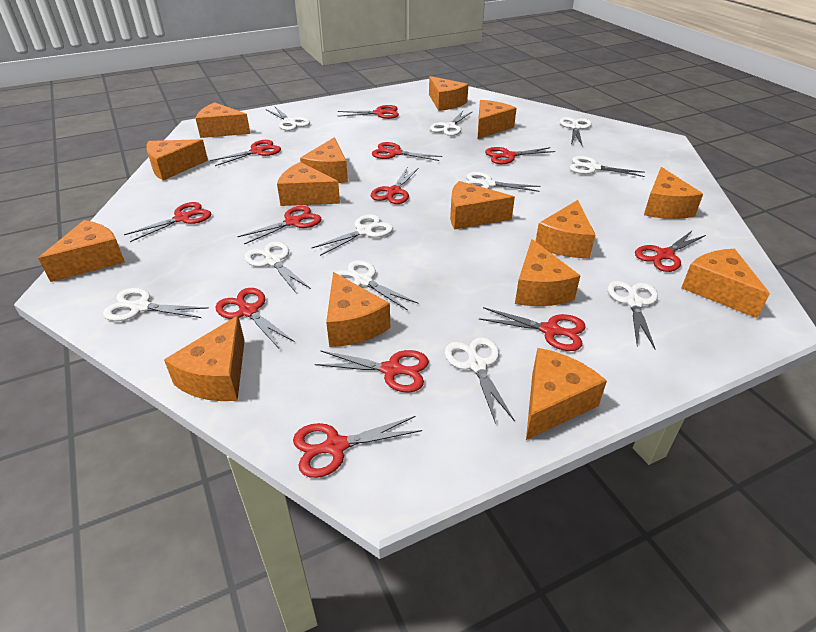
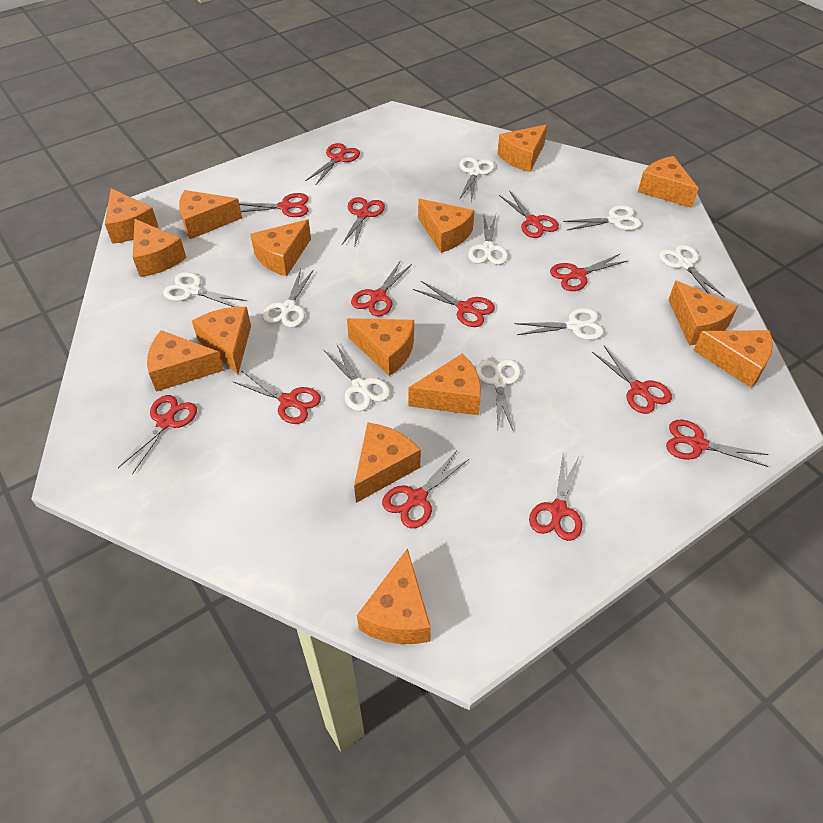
red scissors: [124,202,211,242] [210,140,281,166] [215,288,295,348] [237,206,321,244] [293,416,422,478] [315,350,429,393] [337,105,399,119] [371,168,419,204] [372,142,442,161] [479,307,586,351] [485,147,555,164] [635,230,706,272] = 12 -> [118,395,197,474] [232,371,321,424] [239,193,308,217] [305,143,360,185] [342,197,385,248] [351,260,412,316] [382,451,469,528] [413,281,495,327] [499,191,559,238] [529,455,582,541] [550,254,629,291] [592,346,672,414] [666,420,769,467] = 13
white scissors: [103,288,209,321] [244,242,311,293] [266,106,310,131] [312,214,393,256] [331,260,418,311] [430,111,473,136] [445,337,515,424] [465,172,540,192] [560,117,592,146] [570,156,645,177] [608,281,658,349] = 11 -> [163,272,246,307] [263,269,314,328] [324,343,390,411] [459,157,495,202] [468,214,508,265] [475,359,521,432] [515,308,604,340] [563,205,641,230] [659,245,725,297] = 9

